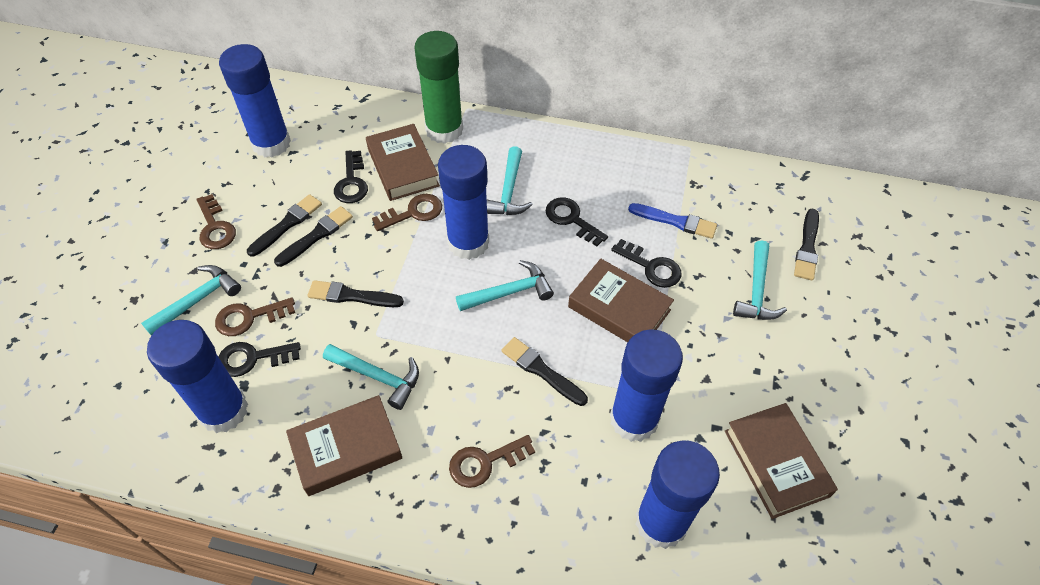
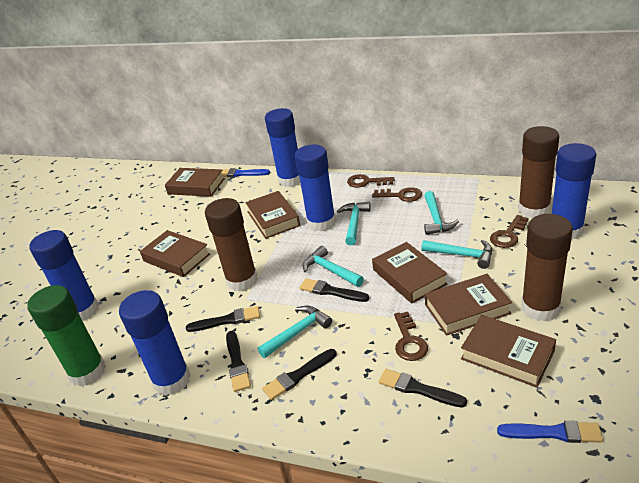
black key: [218,342,301,377] [334,150,368,203] [545,198,608,247] [611,239,682,288] = 4 -> none = 0
blue brush: [628,203,717,239] = 1 -> [222,168,270,177] [497,421,603,443] = 2
brown book: [286,395,402,496] [366,124,440,201] [568,259,674,342] [725,403,838,519] = 4 -> [140,230,210,277] [165,168,225,197] [245,191,300,239] [372,242,447,303] [425,274,512,336] [461,315,556,388] = 6
brown glue stick: none = 0 -> [205,198,258,291] [518,126,559,218] [521,214,573,321] = 3

